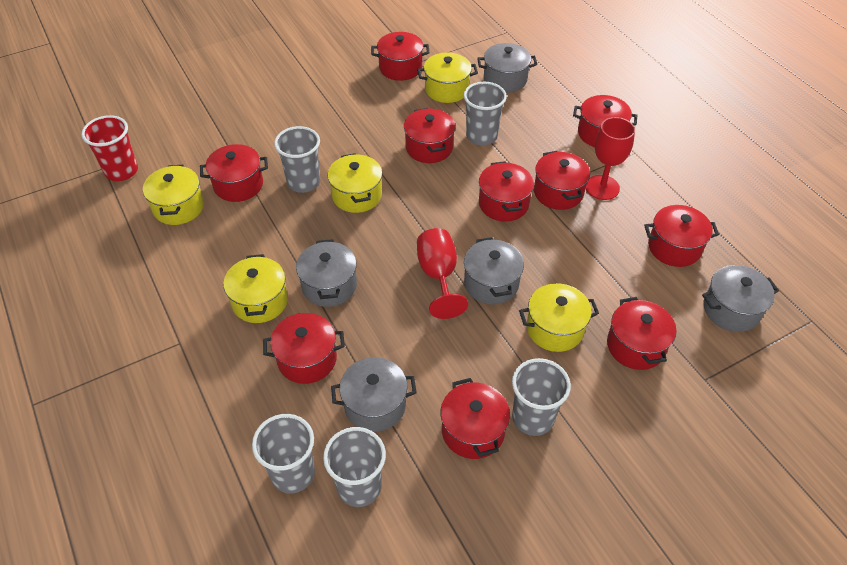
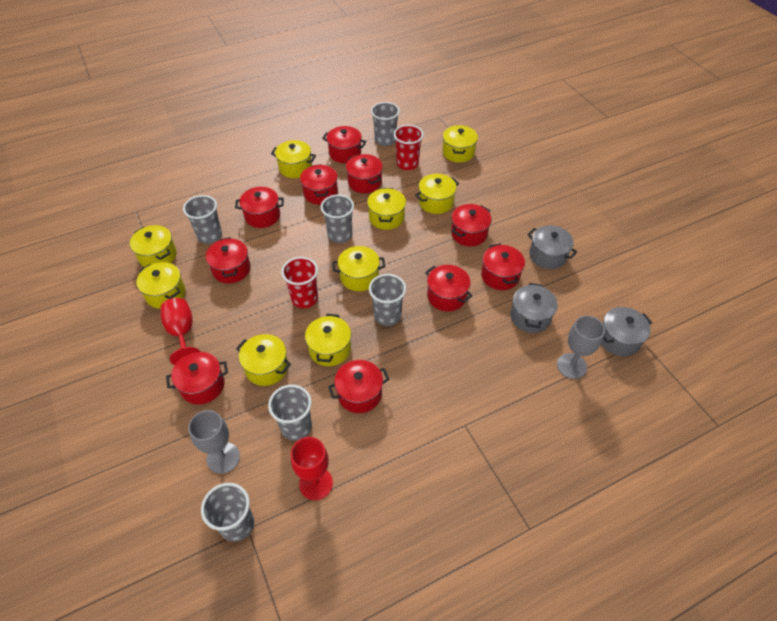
grey cup: [252,414,315,494] [274,126,320,193] [323,427,386,507] [464,82,507,145] [512,358,571,436] = 5 -> [183,195,222,244] [201,483,254,542] [268,385,312,441] [321,194,354,243] [369,274,406,326] [371,102,400,146] = 6
grey goblet: none = 0 -> [188,410,240,474] [557,316,605,379] = 2
grey pot: [296,239,357,307] [331,357,417,432] [464,237,524,305] [477,43,537,93] [702,265,779,332] = 5 -> [510,283,558,333] [527,225,577,269] [601,307,652,357] = 3
red cup: [81,115,138,181] = 1 -> [281,257,318,308] [393,125,424,170] = 2
yellow pot: [143,165,204,225] [223,254,288,323] [328,153,382,213] [417,53,478,103] [519,283,599,352] = 5 -> [130,225,177,267] [136,262,185,309] [236,334,291,386] [271,140,316,178] [305,314,351,366] [332,246,385,291] [367,188,406,230] [415,174,459,214] [442,125,478,163] = 9

